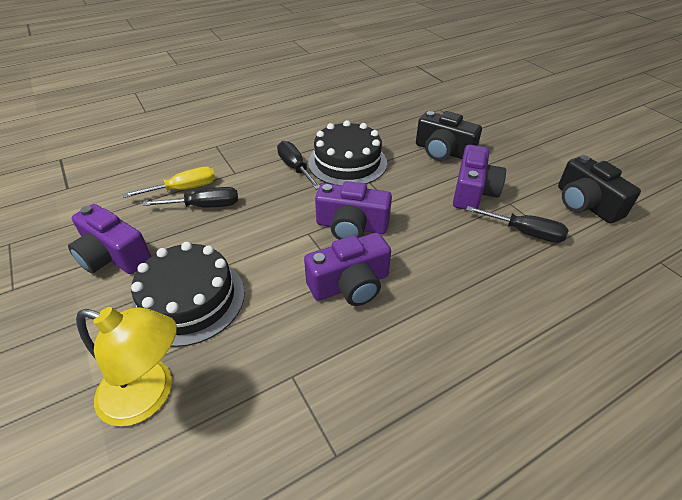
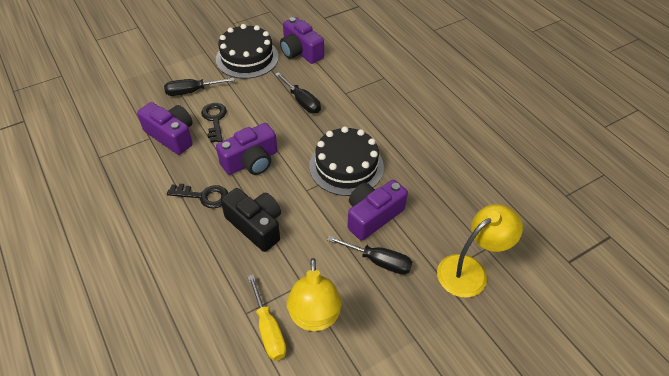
black camera: [416,111,482,161] [558,155,641,224] = 2 -> [221,188,281,252] = 1
black key: none = 0 -> [167,184,228,208] [201,103,227,143] = 2
yellow lamp: [76,307,177,426] = 1 -> [286,258,342,331] [437,204,523,298] = 2

